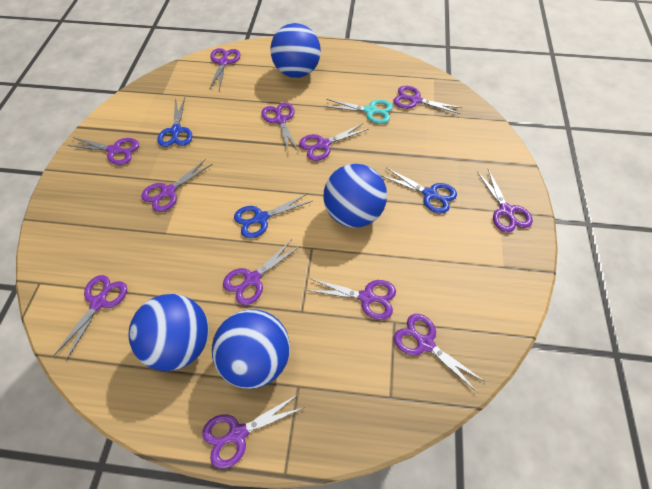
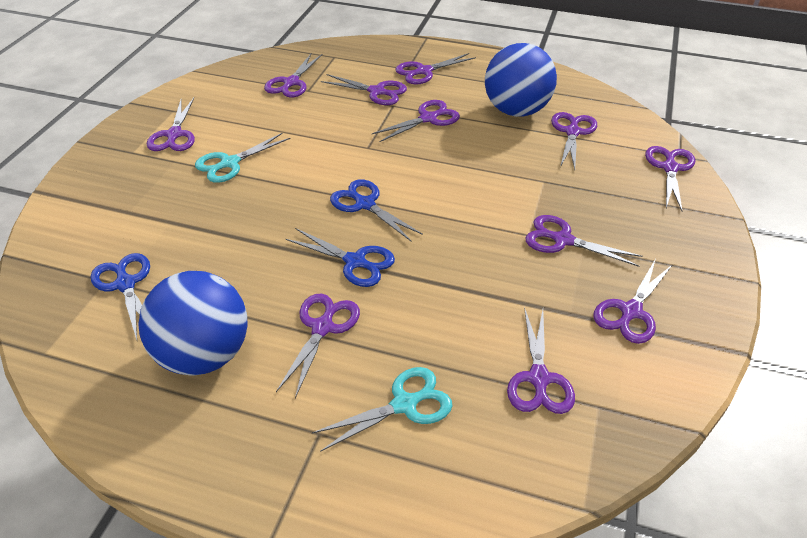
blue ball: [129,294,209,371] [212,309,290,389] [270,23,321,78] [323,164,387,228] = 4 -> [138,271,248,376] [485,43,557,117] = 2
purple scissors: [53,275,127,361] [67,137,139,165] [141,159,212,212] [202,395,305,469] [209,48,241,90] [223,240,300,305] [261,103,299,152] [299,123,368,161] [307,278,396,320] [393,86,462,114] [394,314,485,392] [477,169,533,233] = 12 -> [147,98,195,151] [264,53,322,97] [276,293,360,398] [321,74,407,105] [372,100,460,142] [396,53,476,85] [507,307,575,414] [525,215,642,267] [551,112,597,169] [593,260,673,344] [645,146,695,212] = 11
turquoise scissors: [324,99,393,124] = 1 -> [195,133,290,183] [312,367,453,452] = 2

